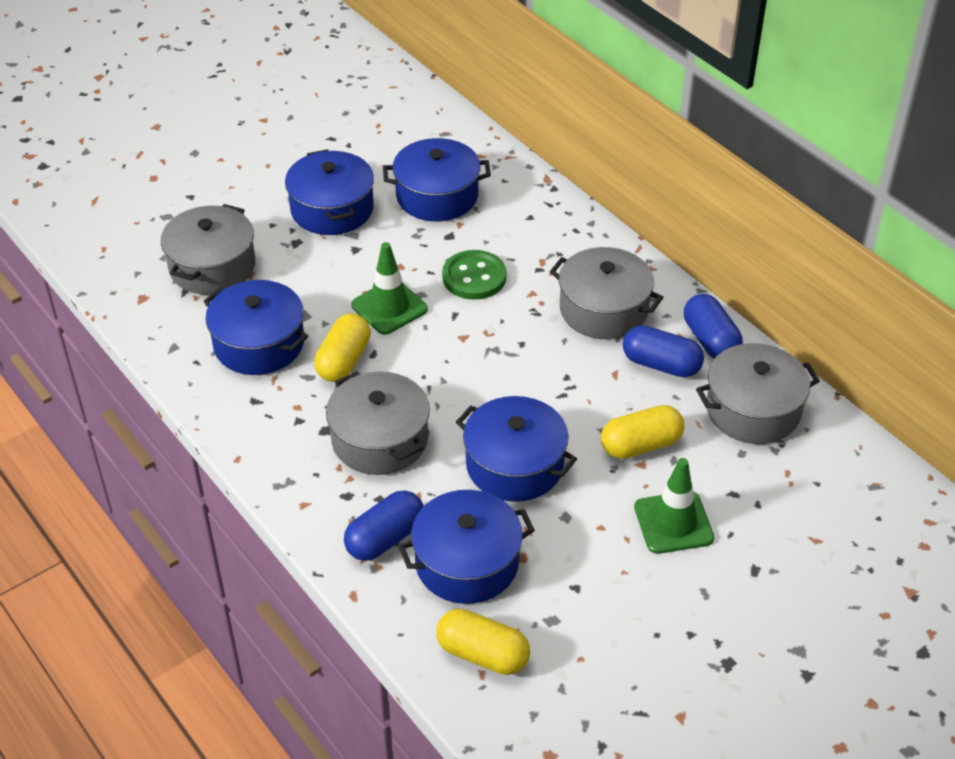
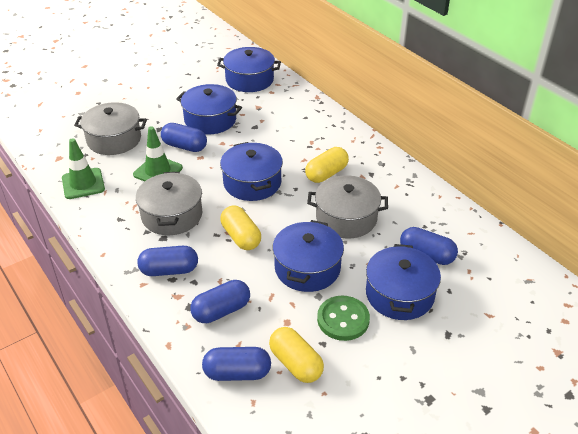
blue capsule: [344,490,424,561] [623,325,704,377] [684,294,743,359] = 3 -> [137,246,198,276] [161,123,207,152] [190,280,250,323] [202,347,271,381] [400,227,458,265] = 5
grey pot: [161,204,255,294] [326,371,430,475] [550,247,663,339] [696,343,820,444] = 4 -> [74,102,147,155] [136,172,202,235] [307,175,388,238] = 3

